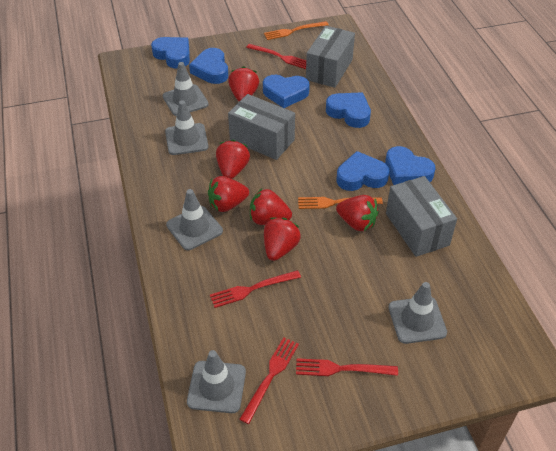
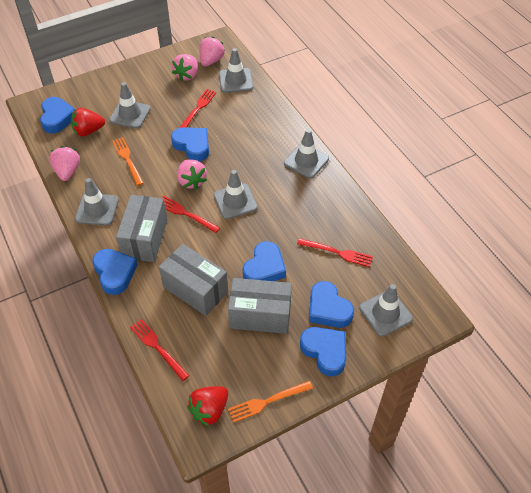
grey traffic cone: [163,62,209,116] [165,100,209,155] [166,189,223,250] [187,350,246,413] [389,282,447,344] = 5 -> [75,178,119,226] [109,82,151,129] [213,170,258,219] [219,48,253,93] [284,129,329,178] [359,284,413,337] = 6
pink strawberry: none = 0 -> [49,146,80,181] [172,54,198,81] [177,159,207,190] [200,36,225,66] = 4
red strawberry: [208,176,249,212] [216,140,250,179] [228,66,259,101] [250,189,292,225] [264,218,301,261] [336,195,379,231] = 6 -> [71,108,105,136] [187,386,228,426] = 2

